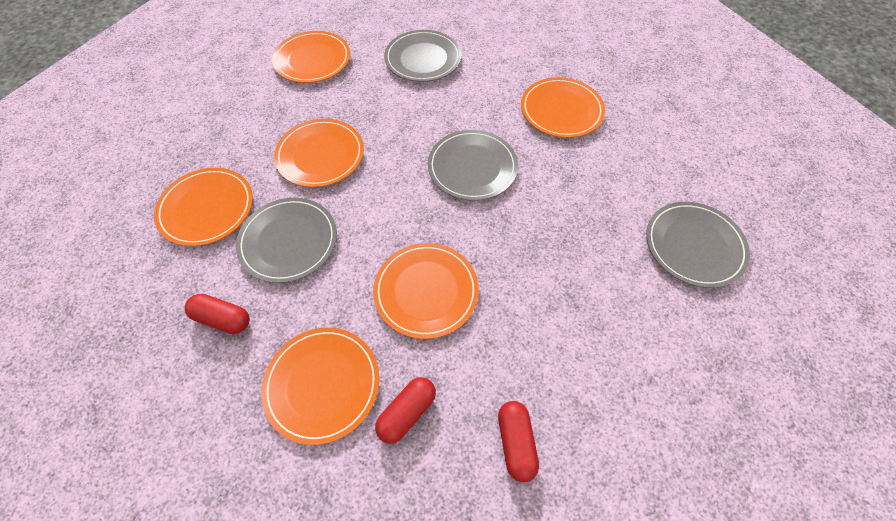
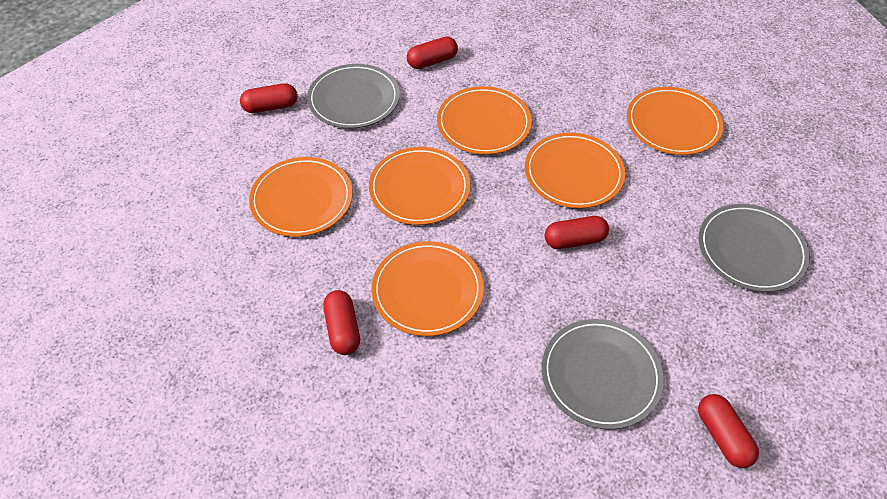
grey plate: [236,198,337,283] [384,30,462,82] [428,130,518,201] [646,202,750,288] = 4 -> [307,64,400,129] [542,319,664,430] [699,204,810,292] = 3
red capsule: [185,294,250,334] [375,377,436,444] [498,401,539,482] = 3 -> [240,83,298,113] [323,290,360,355] [407,37,458,69] [545,216,609,249] [698,394,759,468] = 5

